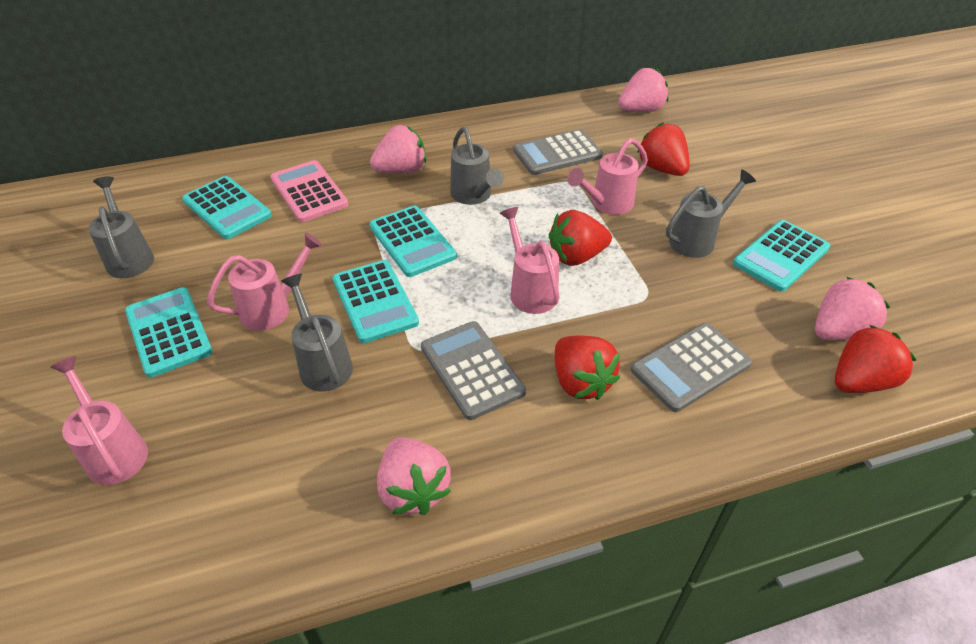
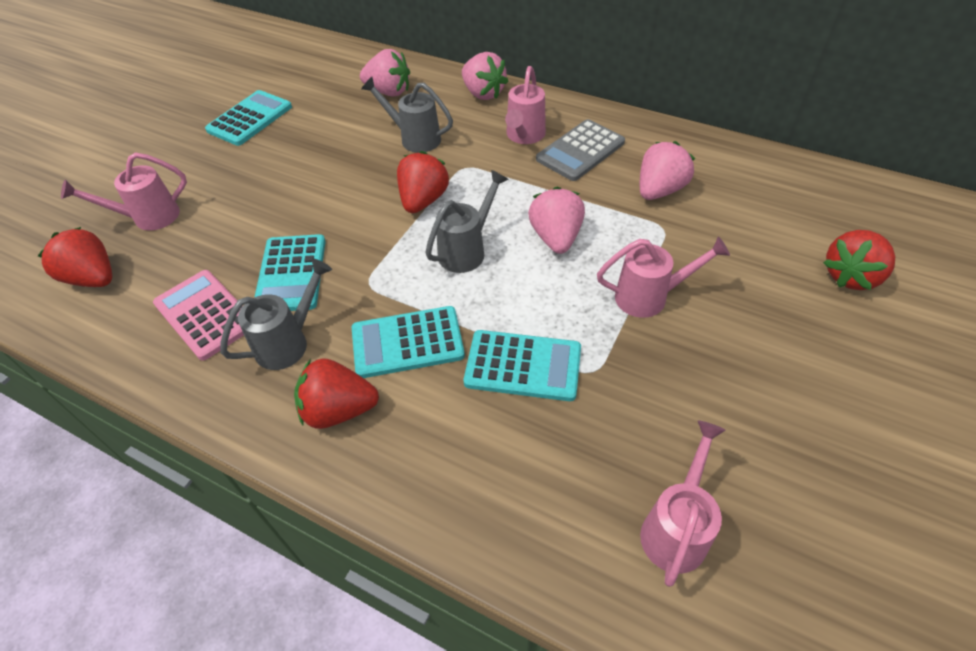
grey calculator: [421,321,526,420] [513,129,603,175] [631,323,752,412] = 3 -> [536,119,625,181] = 1
grey watering can: [88,177,154,278] [281,274,353,392] [450,127,504,205] [666,170,756,258] = 4 -> [220,258,332,370] [361,77,453,153] [425,170,509,273] = 3
turquoise calculator: [125,287,213,378] [182,176,272,239] [333,260,419,343] [369,206,457,277] [733,220,830,292] = 5 -> [205,90,292,146] [254,234,326,311] [352,306,465,378] [464,330,581,401] = 4

